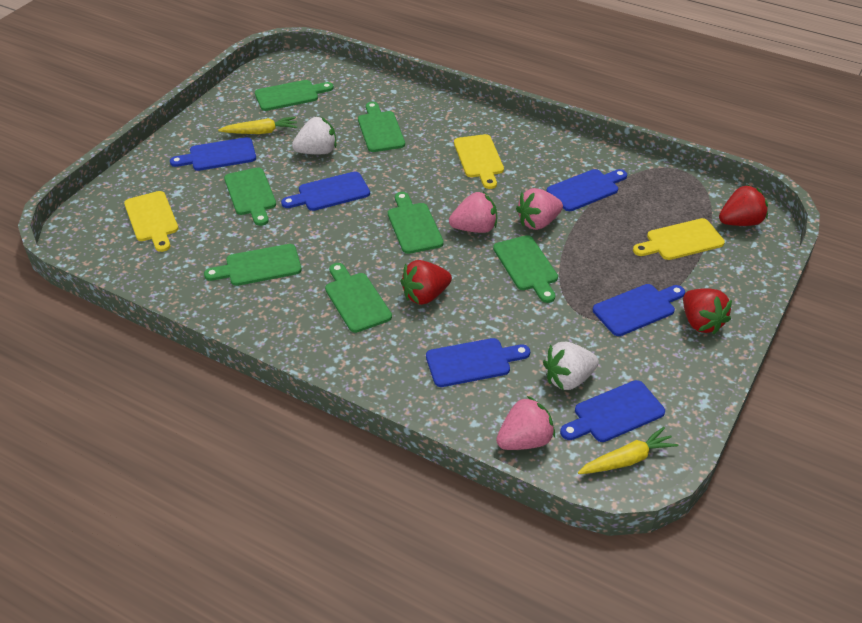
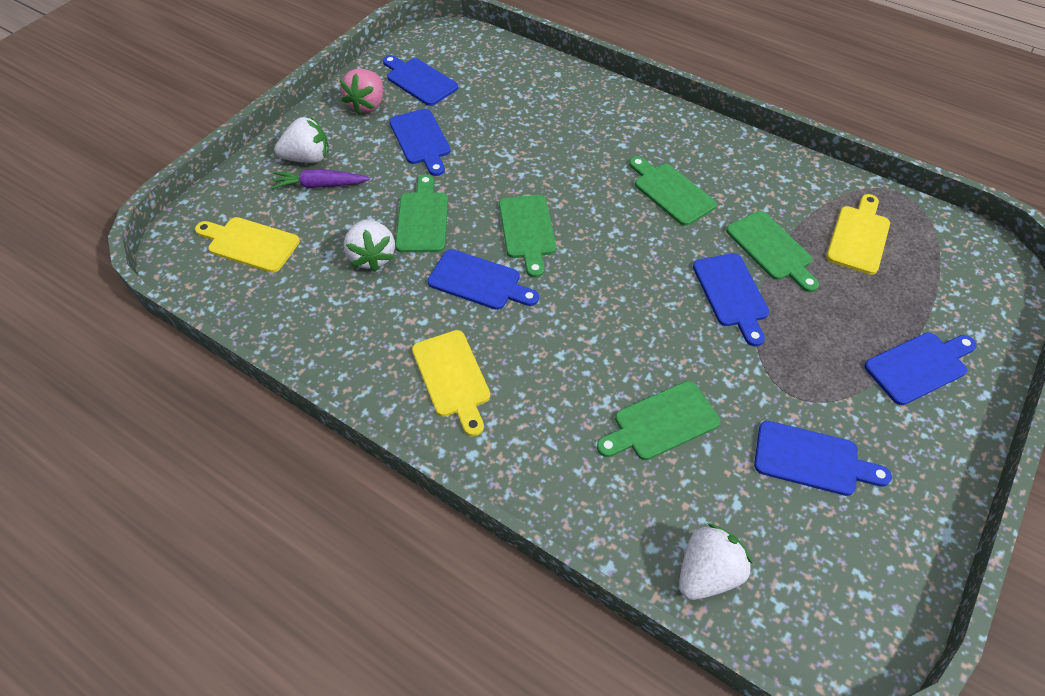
green cutting board: [204,244,302,286] [224,167,276,226] [255,80,334,111] [325,263,392,333] [358,102,405,152] [388,192,444,254] [493,235,558,303] = 7 -> [395,174,448,253] [499,195,556,278] [597,381,720,460] [629,156,717,226] [726,211,819,292] = 5
pink strawberry: [449,192,497,233] [496,396,555,450] [516,188,563,230] = 3 -> [340,69,383,114] = 1
purple carrot: none = 0 -> [271,169,370,189] = 1
red strawberry: [400,260,452,305] [683,288,732,334] [719,185,768,226] = 3 -> none = 0
white strawberry: [292,116,336,154] [543,342,599,390] = 2 -> [274,117,329,163] [344,219,395,272] [679,523,753,600] = 3
yellow carrot: [218,117,298,134] [578,427,678,474] = 2 -> none = 0

